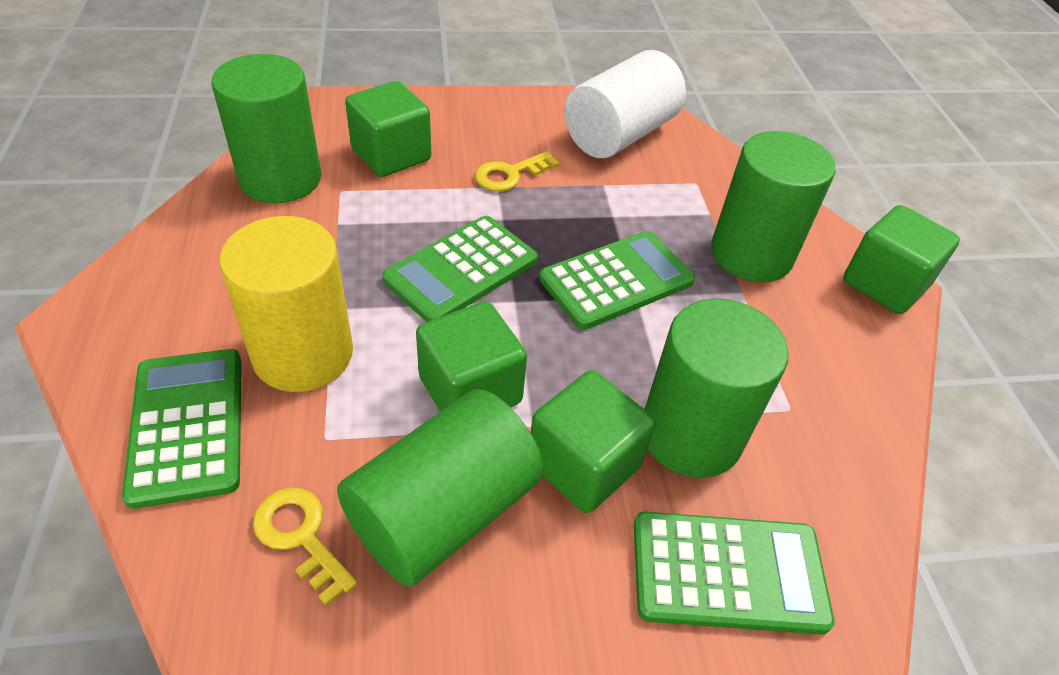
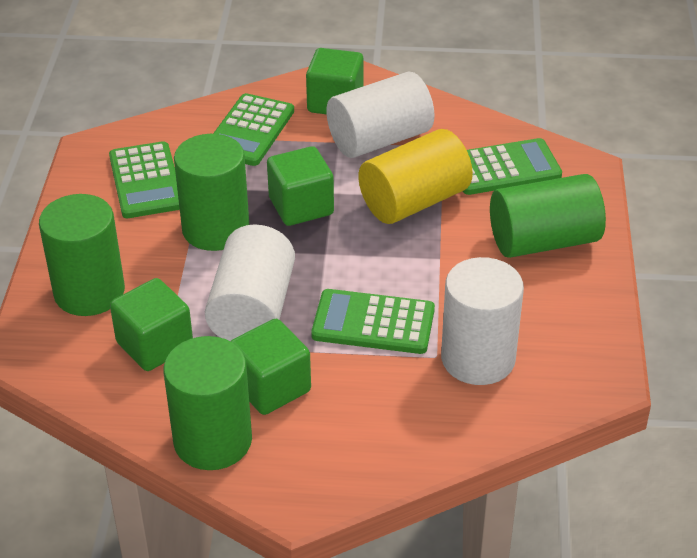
white cylinder: [564,50,686,158] = 1 -> [205,224,295,341] [326,71,435,158] [441,257,524,385] = 3
yellow key: [253,487,358,606] [475,151,559,191] = 2 -> none = 0

